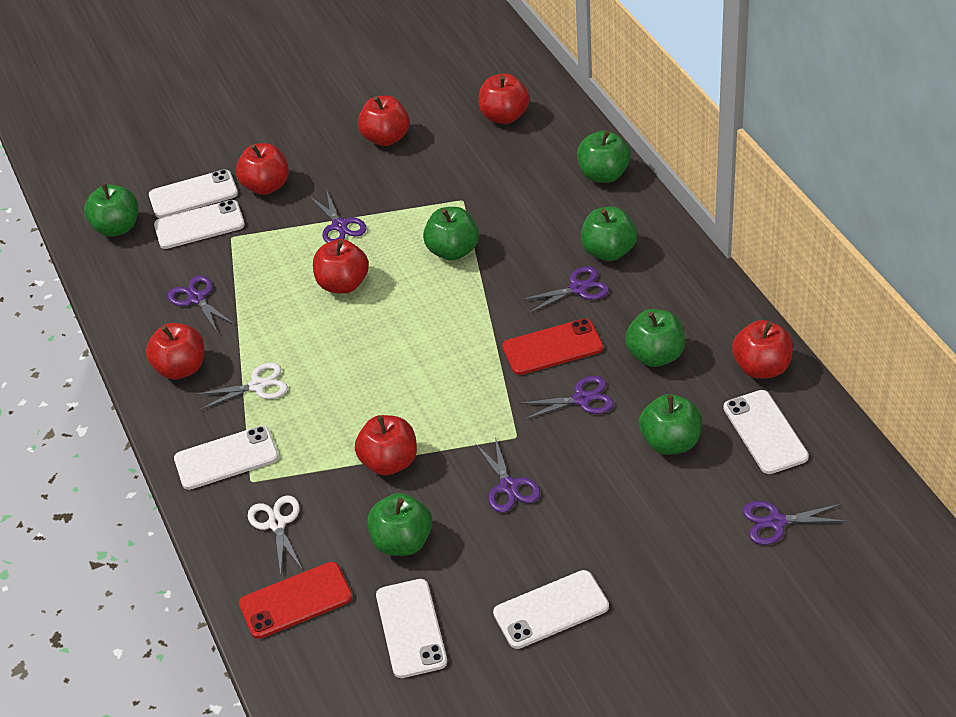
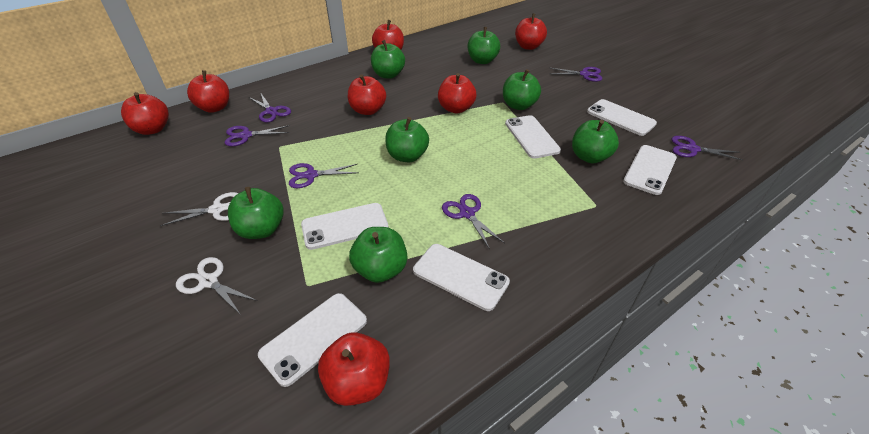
red phone: [239,562,352,639] [502,319,603,375] = 2 -> none = 0

